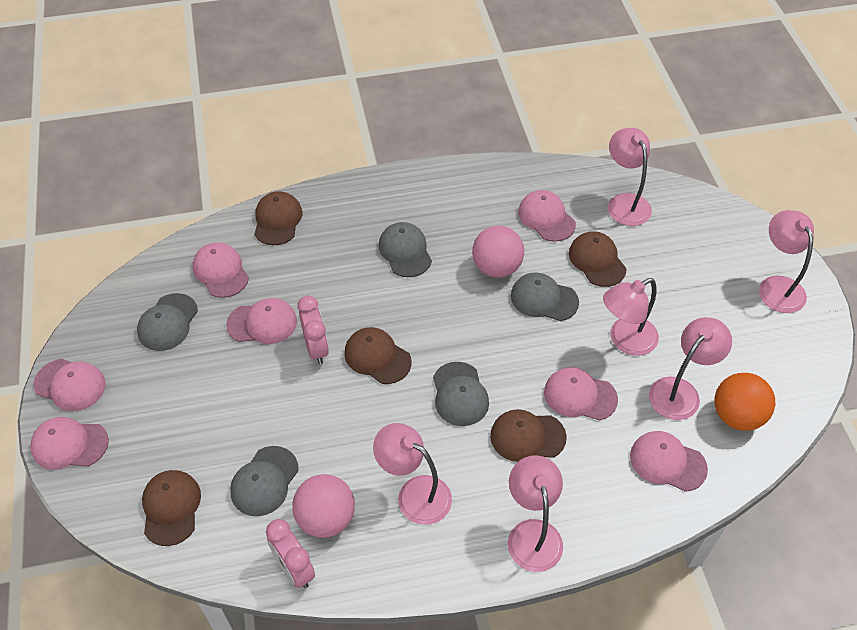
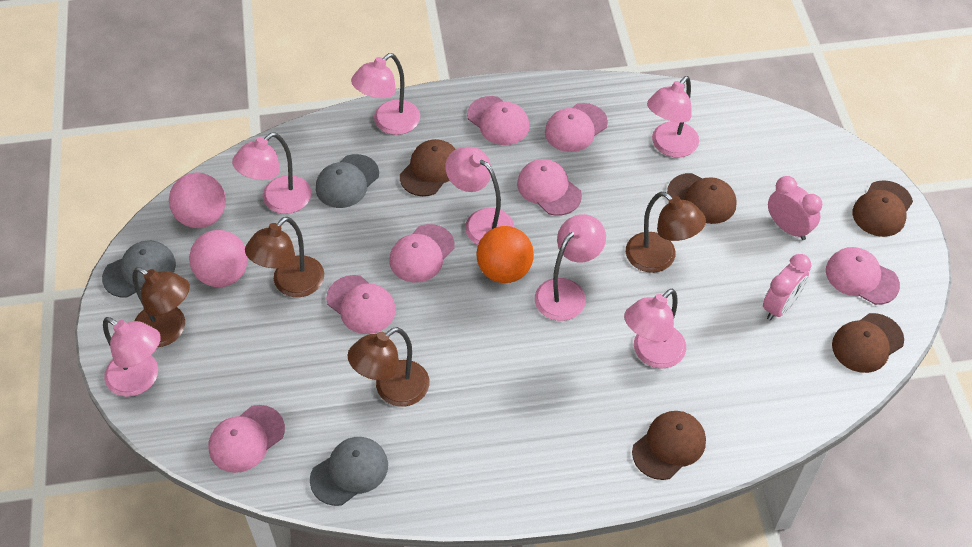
brown lamp: none = 0 -> [133,267,190,347] [245,217,324,297] [347,327,429,407] [626,192,706,273] = 4
grey cap: [137,293,198,351] [230,446,299,516] [379,222,432,277] [433,362,489,426] [511,273,579,321] = 5 -> [102,240,176,298] [310,437,388,506] [316,154,379,208] = 3
pink lamp: [373,423,452,525] [508,455,563,572] [603,278,659,356] [608,128,652,226] [649,317,732,420] [759,210,814,313] = 6 -> [103,317,161,397] [232,132,311,214] [351,53,420,135] [445,147,514,245] [535,214,606,321] [624,289,686,369] [647,76,699,157] = 7

